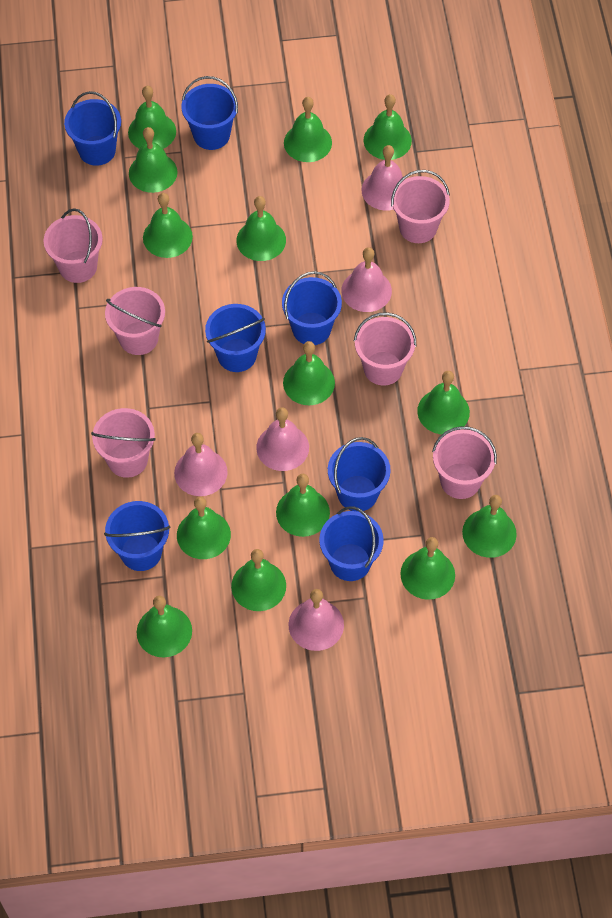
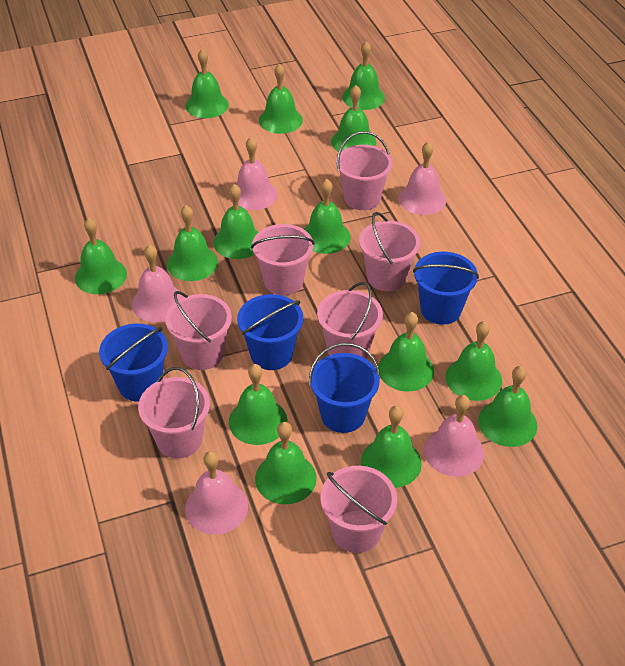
blue bucket: [64,91,121,166] [104,501,171,571] [182,76,238,150] [205,304,266,372] [282,271,342,345] [319,507,384,581] [328,437,390,512] = 7 -> [99,324,168,402] [237,294,303,370] [309,343,380,433] [413,252,479,325] = 4
pink bucket: [44,208,103,283] [91,408,156,478] [105,287,165,355] [354,312,416,385] [391,170,450,243] [432,426,497,499] = 6 -> [138,367,210,459] [165,291,232,370] [251,224,315,295] [317,282,383,359] [320,466,397,553] [336,131,393,210] [359,212,420,291] = 7

